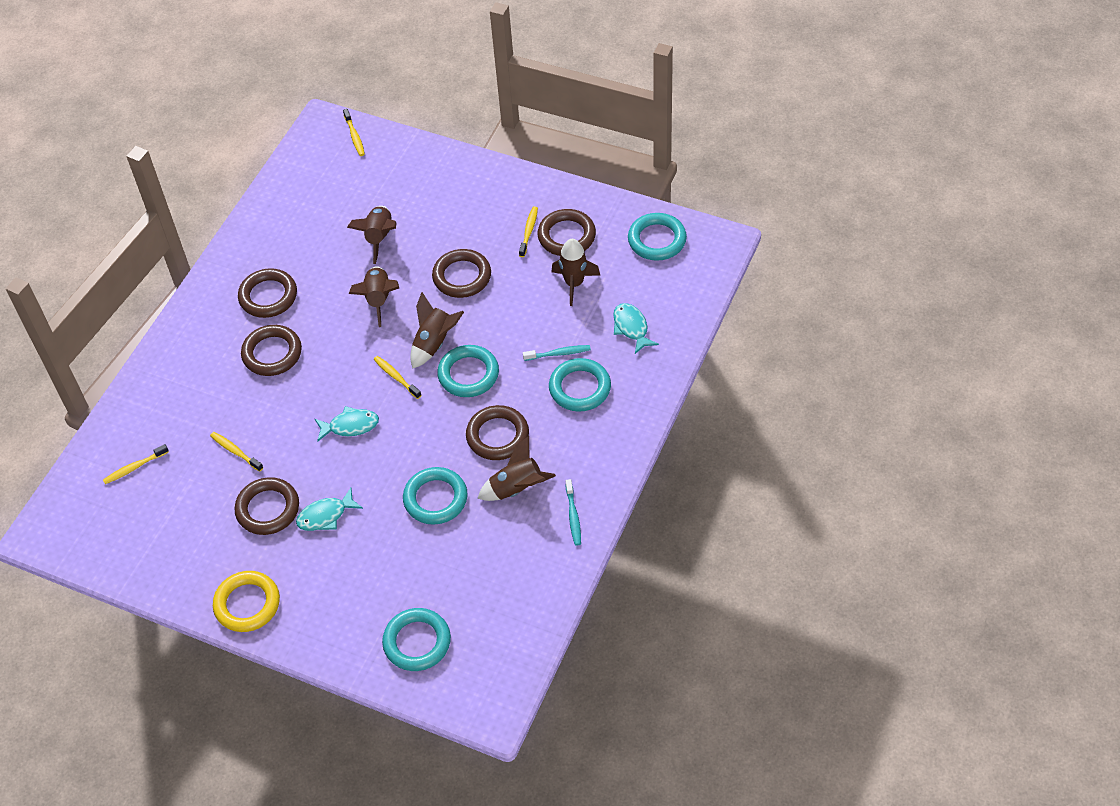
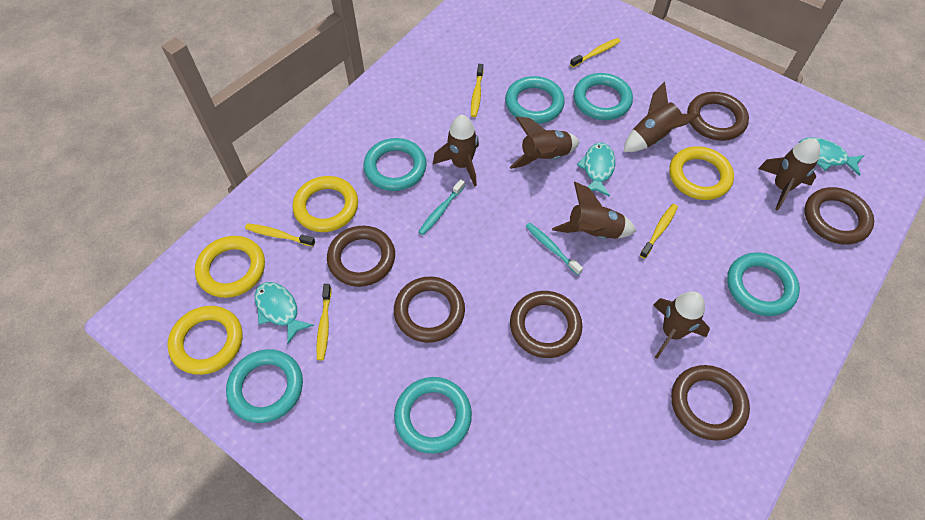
brown rocket: [347,206,397,264] [349,266,399,327] [410,292,464,369] [477,436,556,501] [552,239,601,306] = 5 -> [433,115,479,187] [510,117,579,169] [552,182,636,239] [624,82,700,152] [653,291,710,359] [758,138,820,211] = 6
turquoise ring: [382,608,451,671] [403,467,468,525] [437,345,499,397] [549,358,611,412] [628,213,687,261] = 5 -> [226,349,303,423] [364,138,427,191] [394,377,472,454] [505,76,565,124] [573,73,633,120] [727,252,800,316] = 6
yellow ring: [213,571,280,632] = 1 -> [167,306,242,375] [195,236,265,298] [293,176,358,232] [669,146,734,200] = 4

